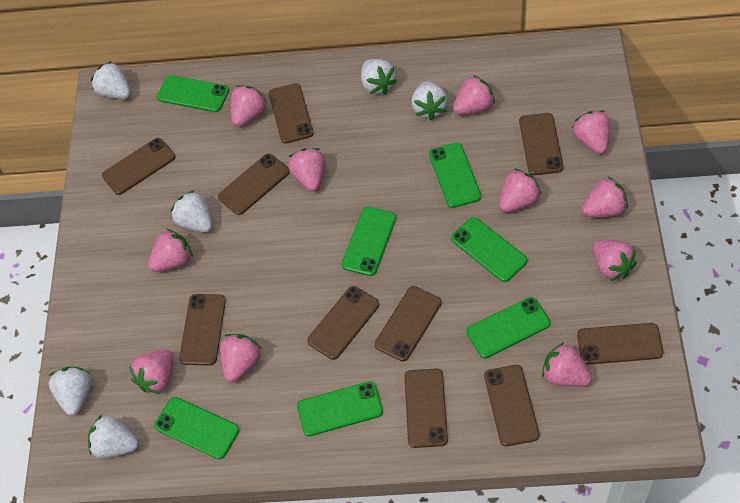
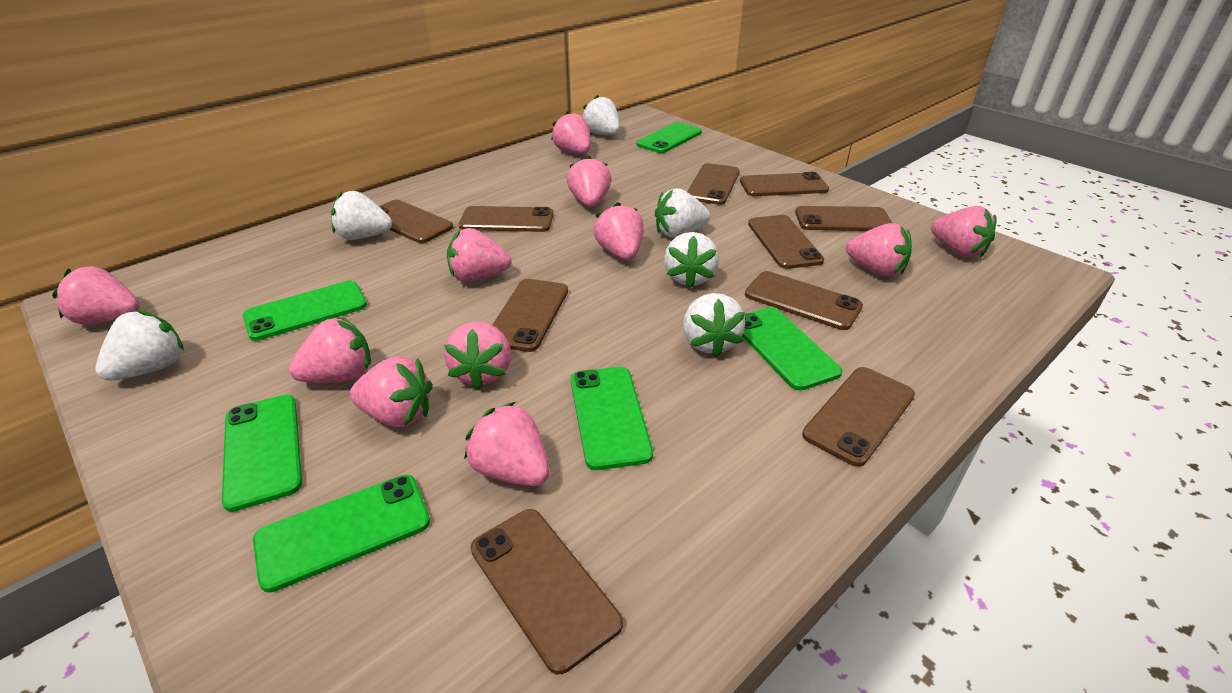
green phone: [154,397,239,459] [157,75,229,112] [297,381,383,436] [341,207,396,276] [429,143,481,208] [451,217,528,282] [466,297,551,358] = 7 -> [222,395,302,512] [243,281,367,341] [253,475,430,593] [571,367,653,470] [636,122,702,153] [742,307,842,390] = 6

